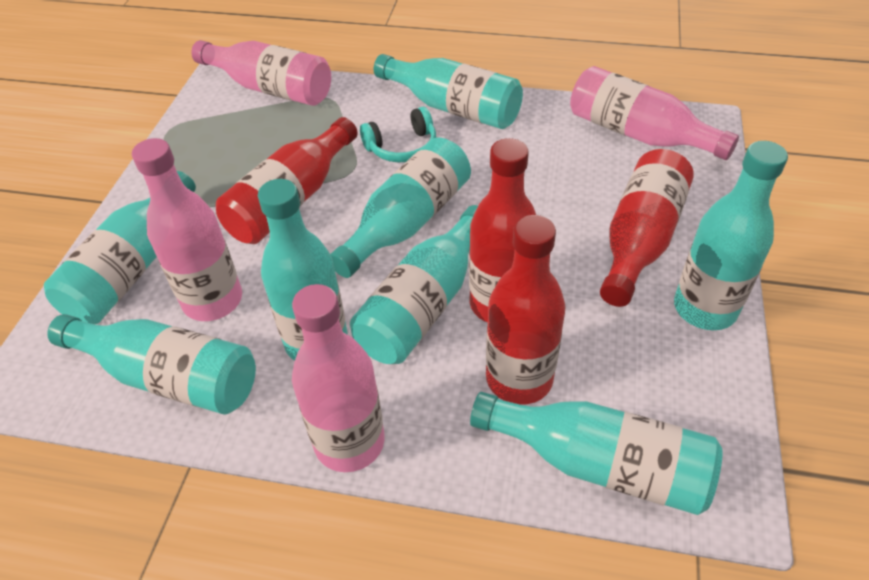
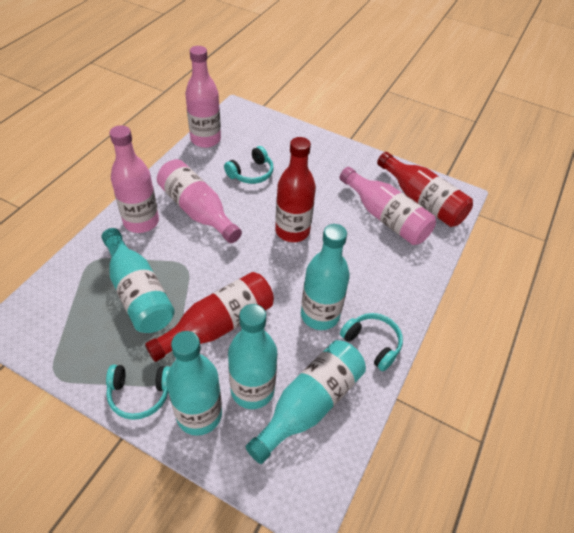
red bottle: [216,117,358,244] [469,138,536,323] [486,215,566,405] [600,149,694,307] = 4 -> [145,272,274,362] [275,137,316,242] [377,152,473,227] = 3
turquoise bottle: [44,171,196,324] [47,314,256,415] [258,179,348,361] [330,138,471,278] [350,205,478,364] [374,54,523,129] [470,392,723,515] [674,141,788,330] = 8 -> [101,228,175,333] [166,331,222,436] [228,304,277,409] [245,340,366,464] [301,224,350,330] = 5
turquoise headphones: [360,107,436,162] = 1 -> [106,365,171,420] [224,146,274,184] [340,313,403,371] = 3

